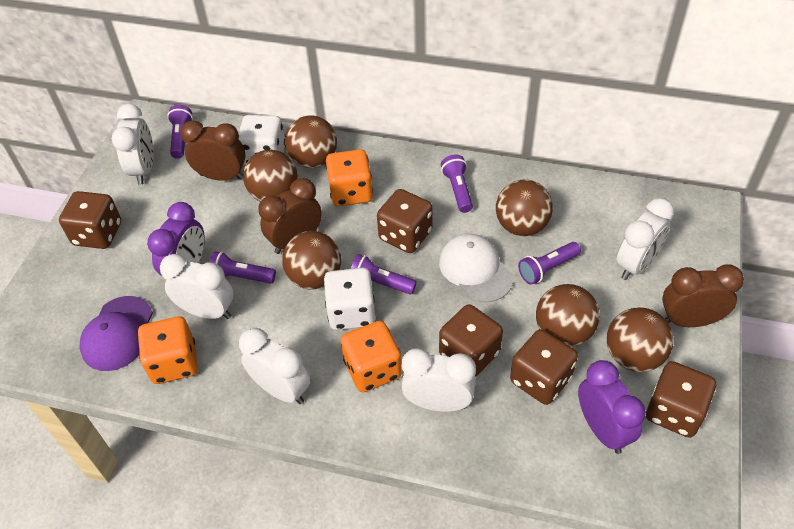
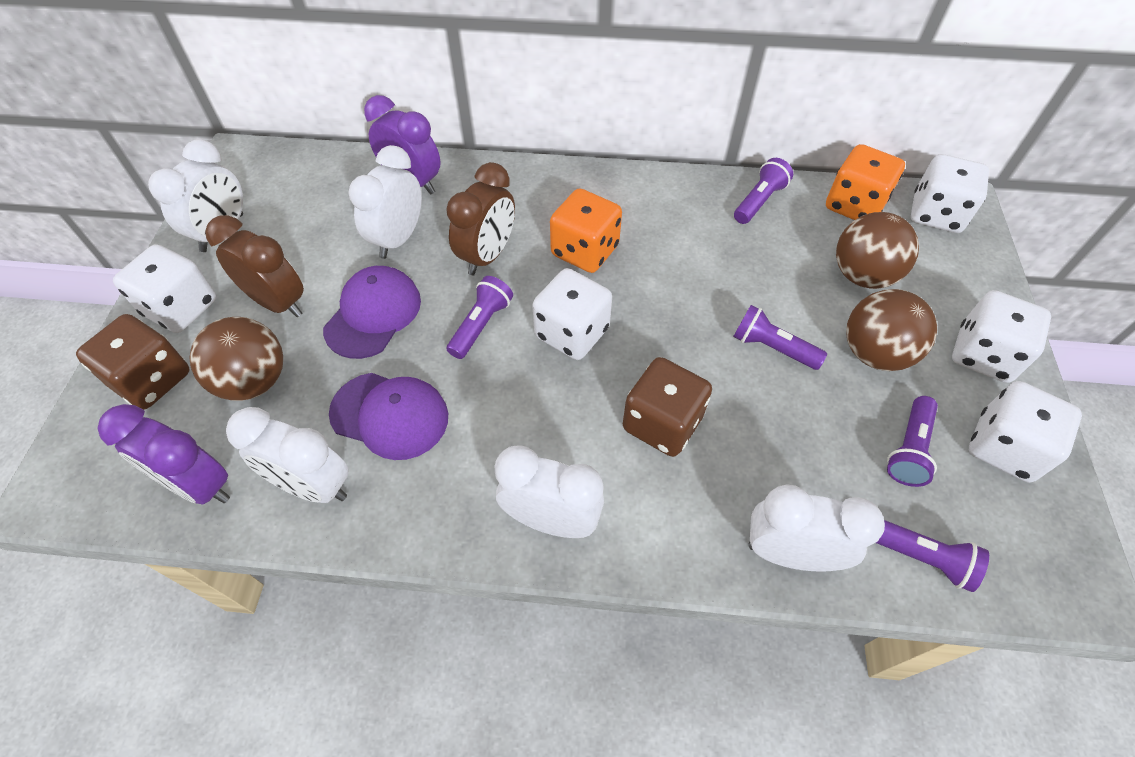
brown ball: [243,150,298,202] [282,231,341,290] [285,116,337,168] [496,180,553,236] [536,284,600,347] [607,308,673,372] = 6 -> [189,317,283,401] [836,212,919,289] [846,289,937,371] = 3
brown clock: [180,120,246,181] [258,178,322,254] [662,265,744,327] = 3 -> [205,215,304,317] [446,162,515,275] = 2
brown dice: [59,191,121,249] [377,189,433,253] [439,304,503,377] [510,329,578,405] [646,361,716,438] = 5 -> [76,314,190,409] [623,357,712,457] = 2
orange dice: [138,316,198,384] [325,149,373,207] [341,321,402,392] = 3 -> [550,189,622,273] [826,144,905,220] = 2
purple cap: [80,296,153,371] = 1 -> [323,266,421,359] [329,373,448,460] = 2
white cap: [439,234,513,303] = 1 -> none = 0
white dice: [238,115,285,165] [324,268,375,330] = 2 -> [113,244,216,333] [532,268,612,360] [911,154,989,233] [952,290,1051,383] [969,381,1082,483] = 5

